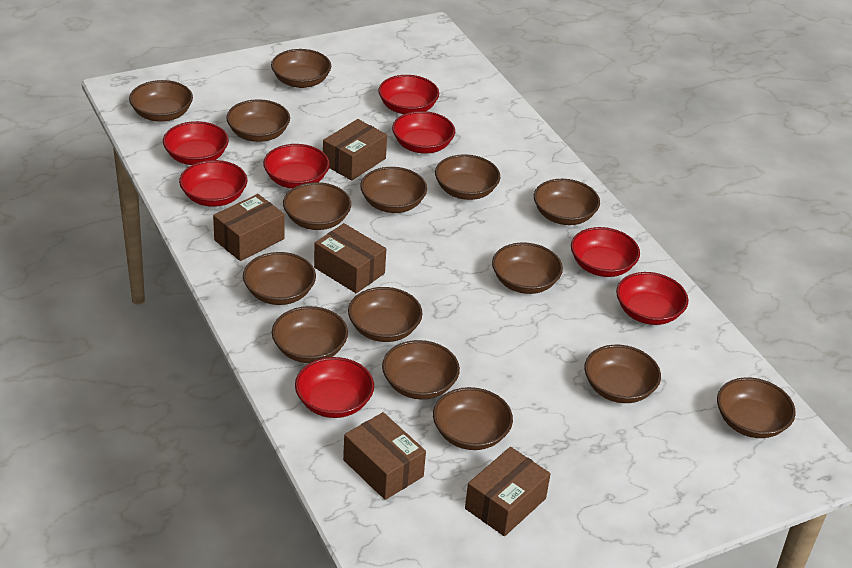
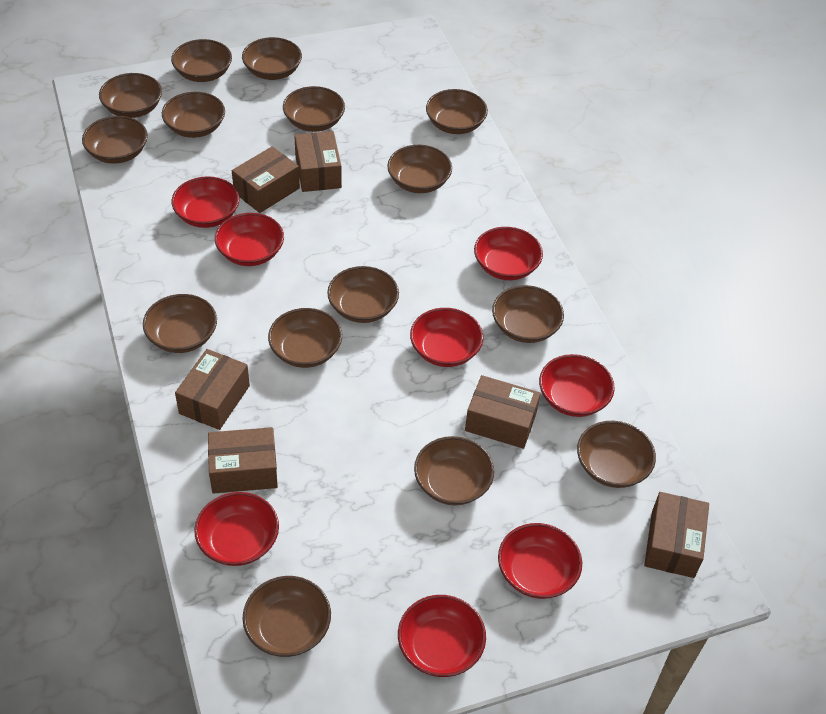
brown box: [213,194,285,261] [314,223,386,293] [323,119,387,181] [343,412,426,500] [465,447,551,536] = 5 -> [175,349,250,430] [208,427,278,494] [232,146,300,213] [294,131,342,192] [465,375,541,449] [644,492,709,578] = 6

